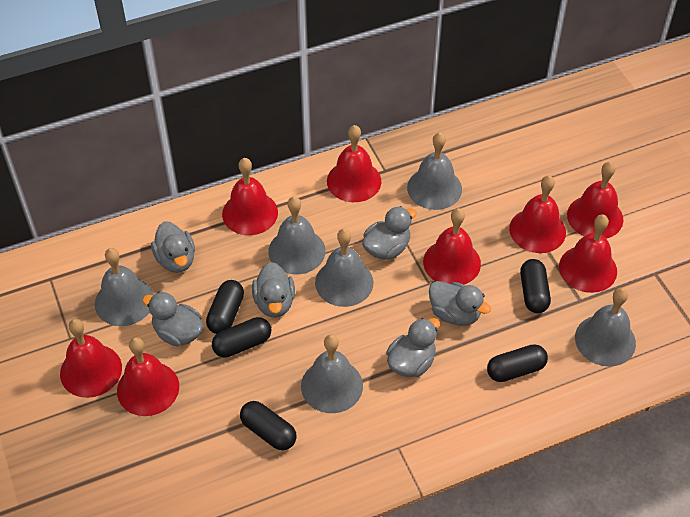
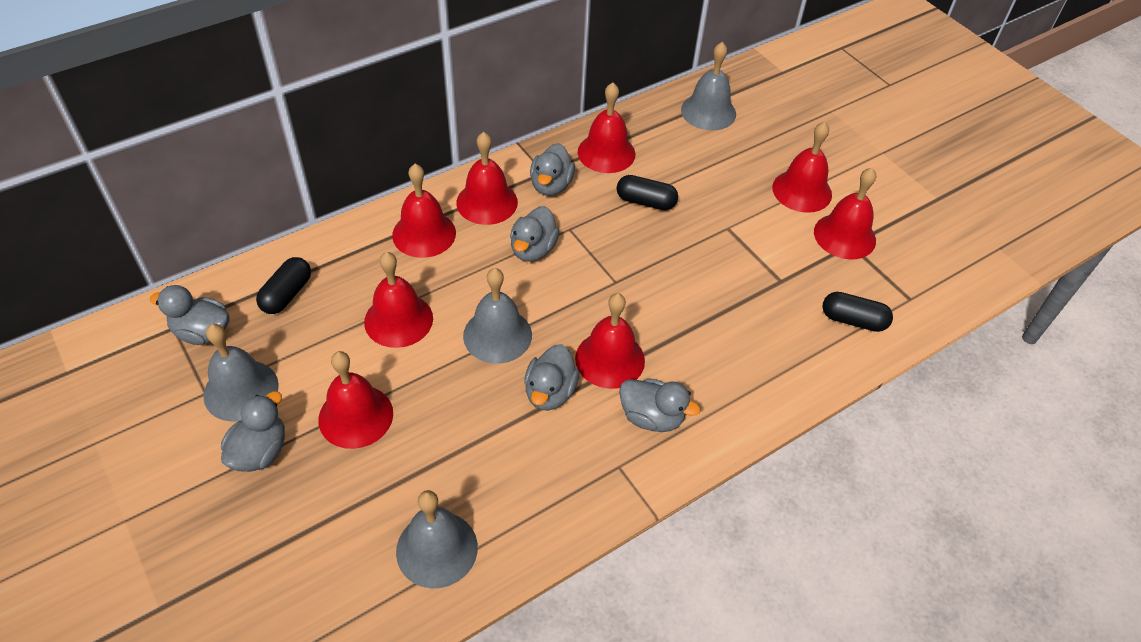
black capsule: [206,280,244,334] [212,317,271,358] [240,401,297,450] [487,344,548,382] [520,259,551,313] = 5 -> [256,257,311,314] [617,175,678,210] [822,292,893,332] = 3
grey bell: [95,248,154,326] [268,196,326,274] [301,334,363,413] [315,229,373,307] [407,133,462,210] [575,288,636,366] = 6 -> [203,324,279,422] [396,490,478,588] [463,268,532,364] [681,42,736,130] = 4

